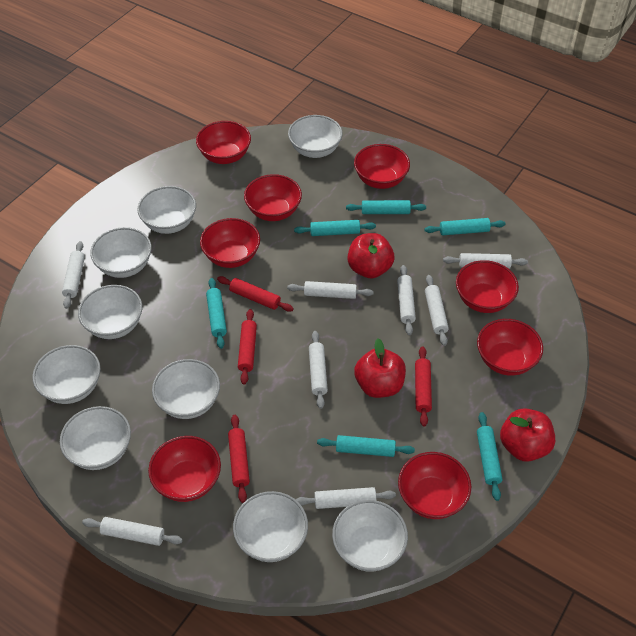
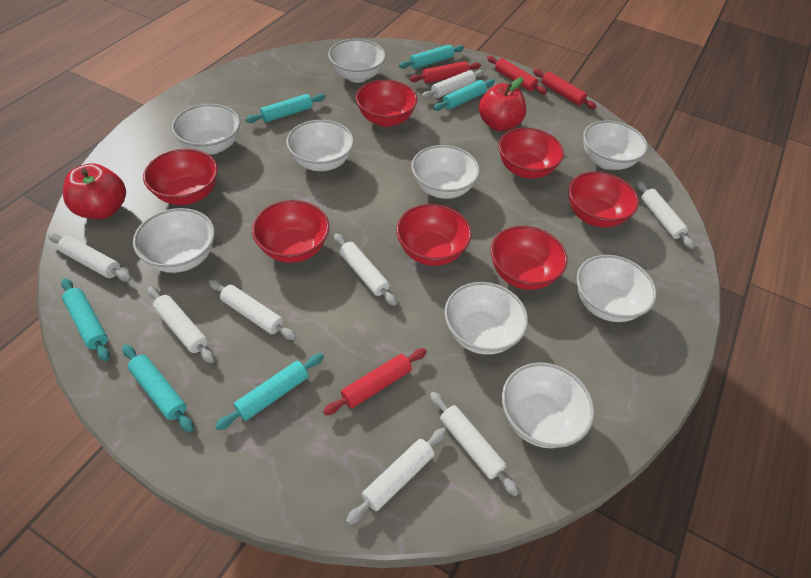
red apple: [347,233,394,278] [354,338,406,398] [500,408,555,462] = 3 -> [63,163,126,219] [479,77,526,131] = 2
red bowl: [148,436,221,502] [196,121,251,164] [200,218,260,268] [244,174,302,221] [354,144,410,189] [398,452,471,519] [456,260,519,313] [477,319,543,376] = 8 -> [143,149,218,205] [252,200,330,263] [356,80,417,127] [396,204,472,266] [491,226,567,290] [499,128,564,179] [569,172,639,228] = 7

